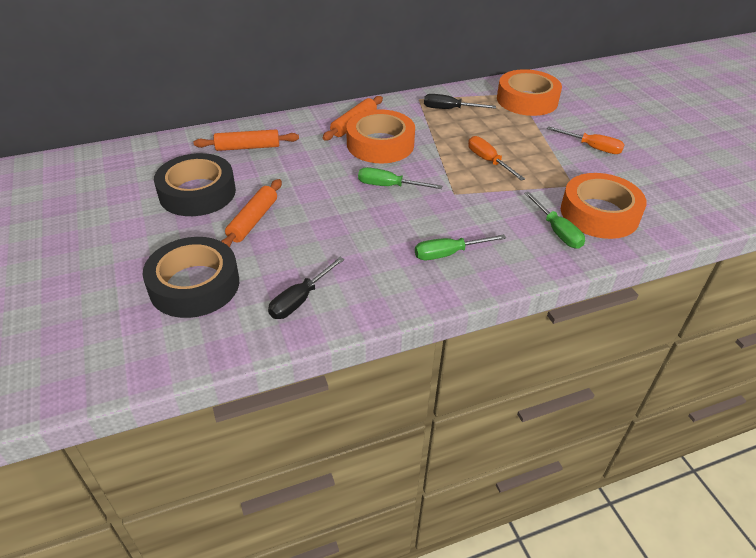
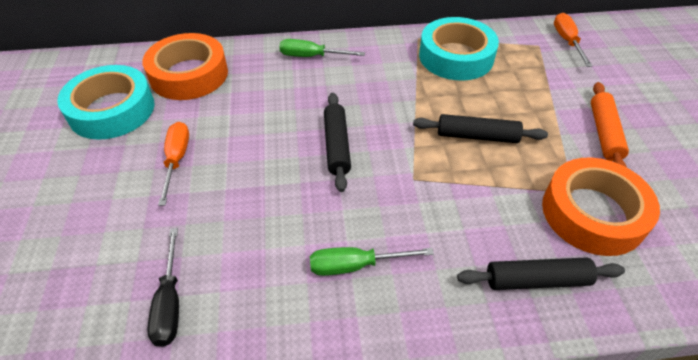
black rolling pin: none = 0 -> [324,93,351,192] [413,114,548,143] [457,257,625,290] = 3
black screwdriver: [268,257,344,319] [424,94,496,109] = 2 -> [147,228,179,347] = 1
black tape: [143,237,239,318] [154,153,236,216] = 2 -> none = 0
green screwdriver: [358,167,442,189] [415,234,506,260] [524,192,585,249] = 3 -> [279,39,365,57] [310,247,434,276] = 2
orange rolling pin: [193,130,299,151] [221,179,282,247] [323,96,383,141] = 3 -> [591,82,629,167] = 1
orange tape: [346,109,415,163] [497,69,562,116] [561,173,647,239] = 3 -> [142,33,228,100] [542,157,660,256] = 2
turquoise tape: none = 0 -> [57,65,155,140] [419,17,499,81] = 2

